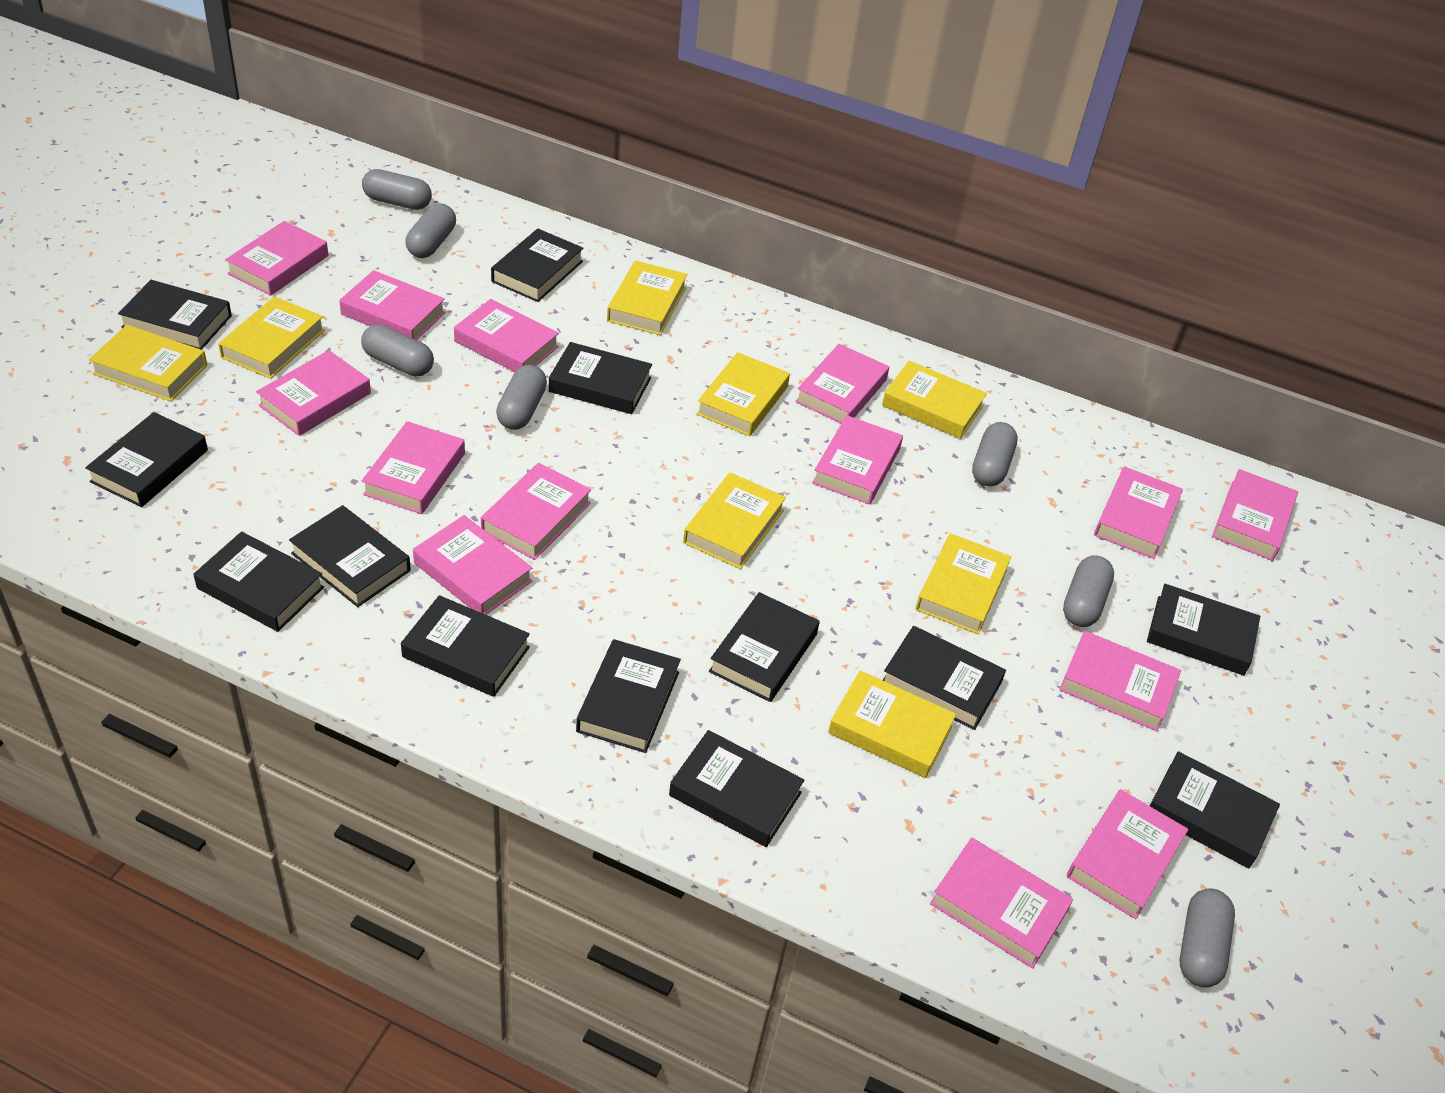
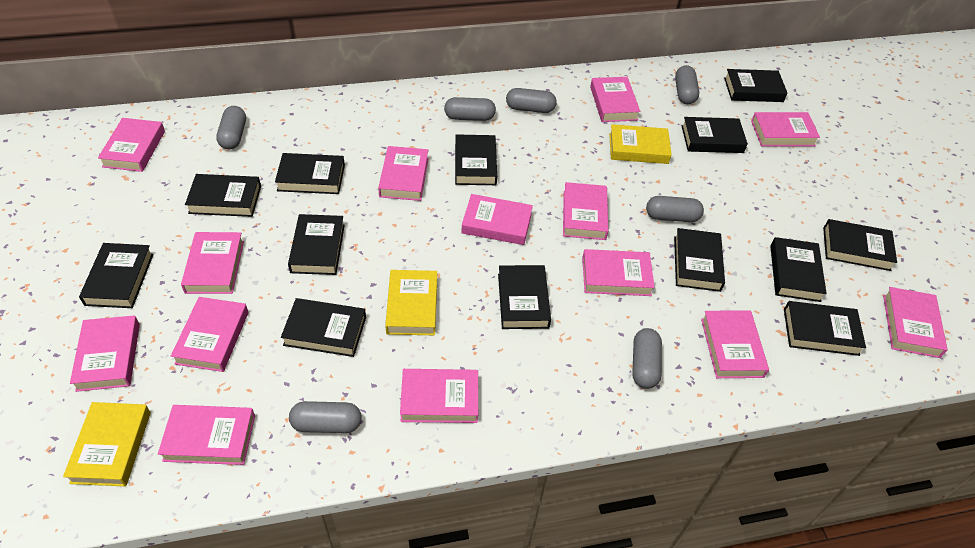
yellow book: [89,325,207,401] [218,296,325,379] [607,260,688,335] [683,472,786,569] [697,352,790,436] [828,671,956,778] [882,361,987,439] [916,533,1012,634] = 8 -> [63,402,151,486] [385,270,437,335] [609,124,672,164] = 3

